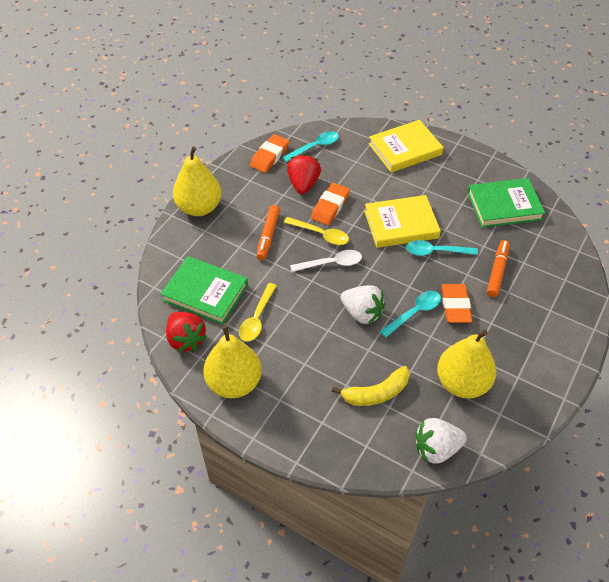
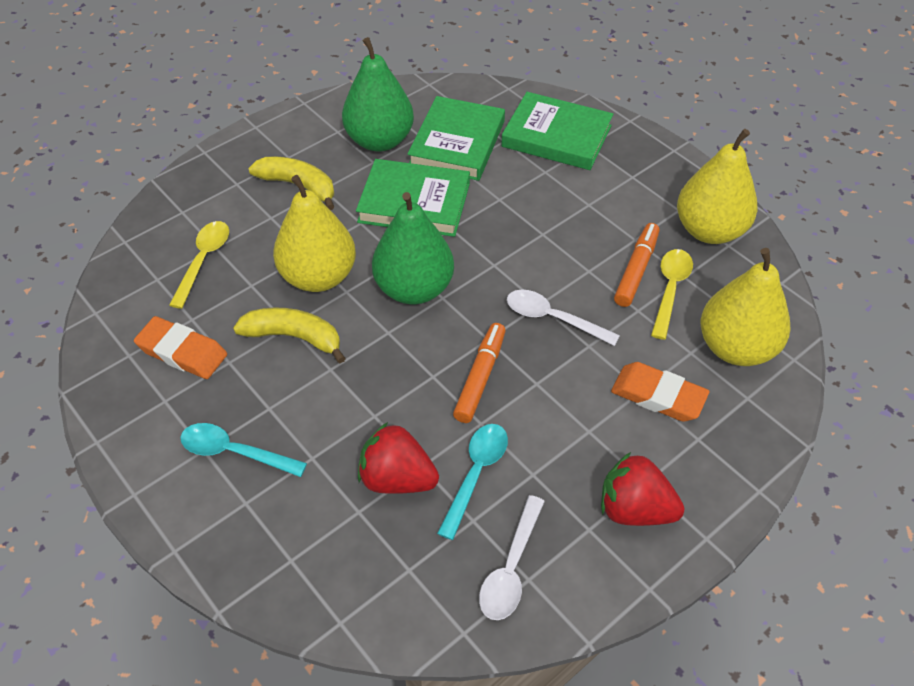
green book: [161,256,248,325] [467,178,545,228] = 2 -> [356,159,470,237] [408,96,505,181] [501,92,613,170] = 3
green pear: none = 0 -> [342,37,414,151] [372,192,454,304] = 2
orange eraser: [250,134,289,173] [311,183,350,225] [441,284,472,323] = 3 -> [134,316,227,379] [611,362,710,422] = 2
turquoise spoon: [282,131,339,162] [380,291,441,338] [406,240,478,256] = 3 -> [180,423,307,477] [437,424,508,540] = 2
white spoon: [290,250,362,272] = 1 -> [479,495,545,620] [507,290,620,346] = 2
white strawberry: [341,285,385,324] [415,418,467,464] = 2 -> none = 0
yellow banana: [332,366,410,406] = 1 -> [233,308,346,363] [248,157,334,210] = 2
yellow book: [364,195,441,248] [369,120,444,172] = 2 -> none = 0

